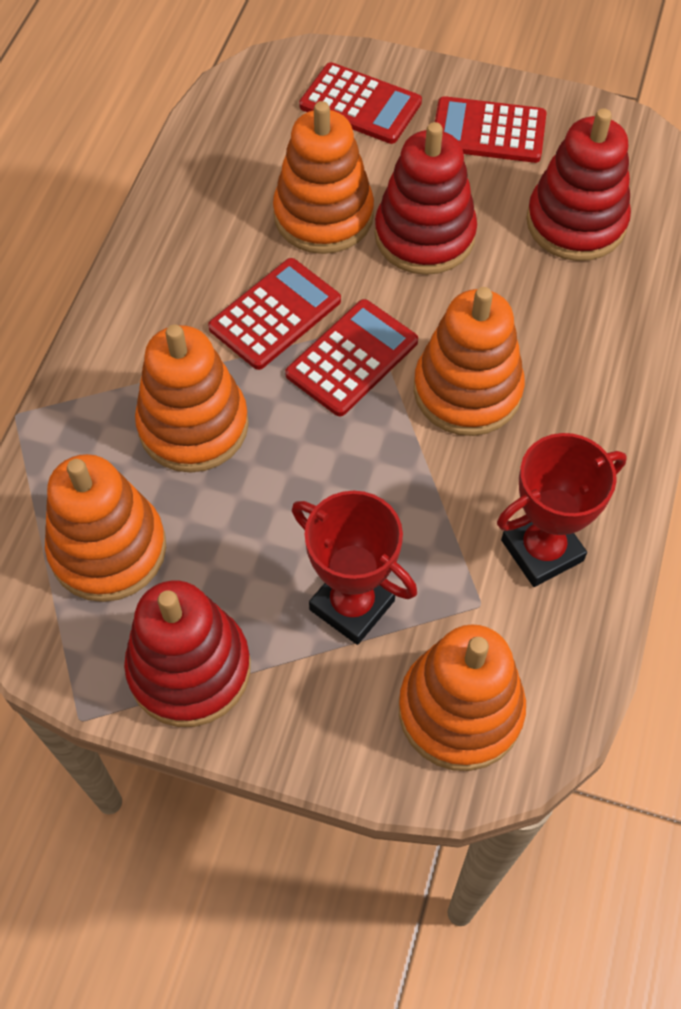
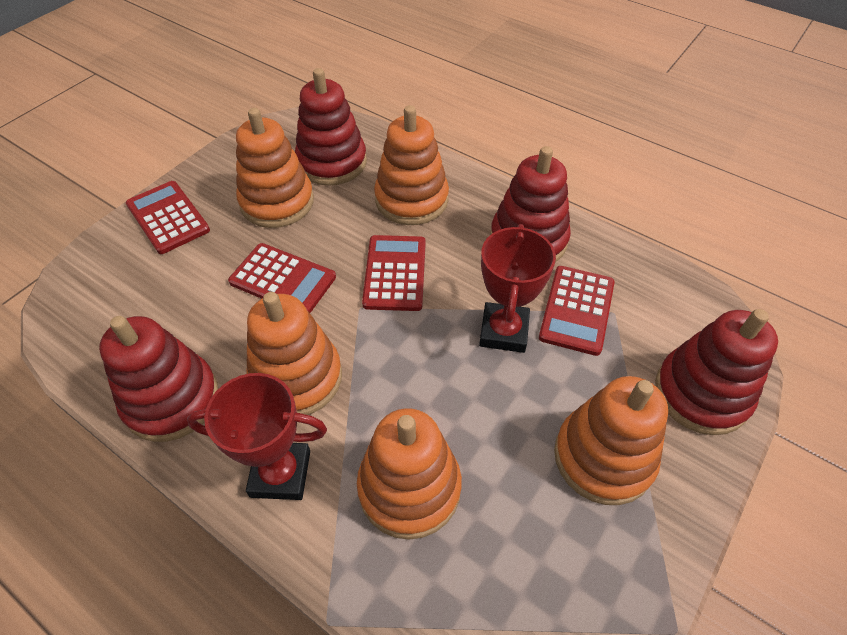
red stacking toy: [124,580,251,727] [374,122,477,275] [526,108,631,261] = 3 -> [99,316,218,442] [295,68,367,186] [490,146,571,262] [655,309,778,435] = 4

